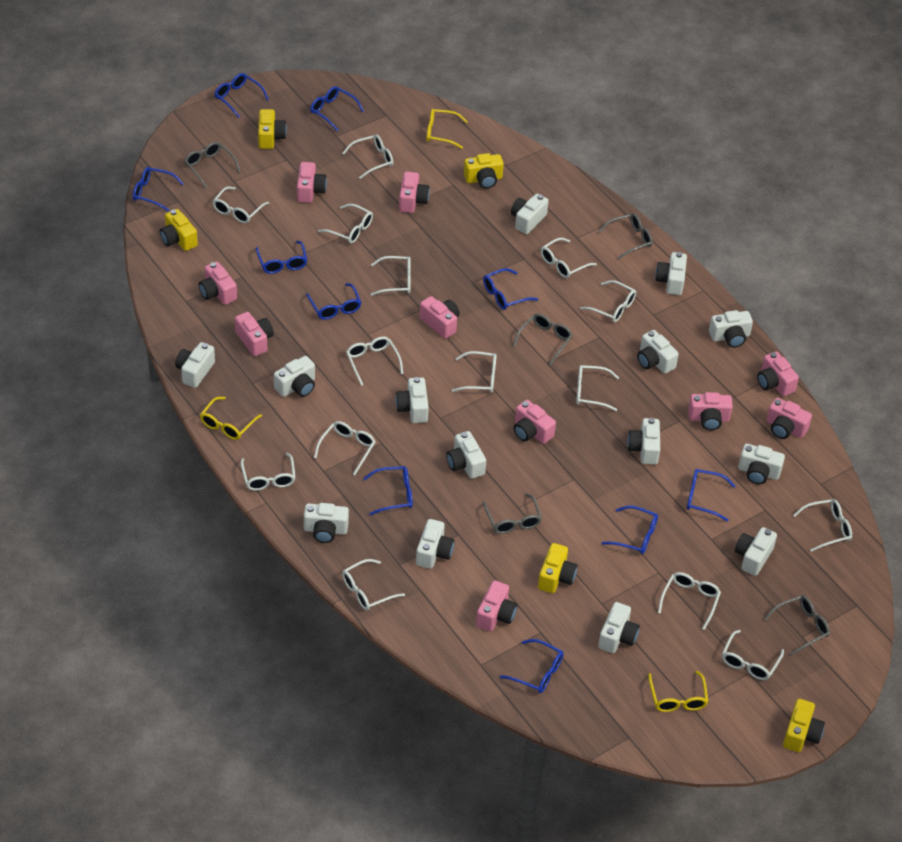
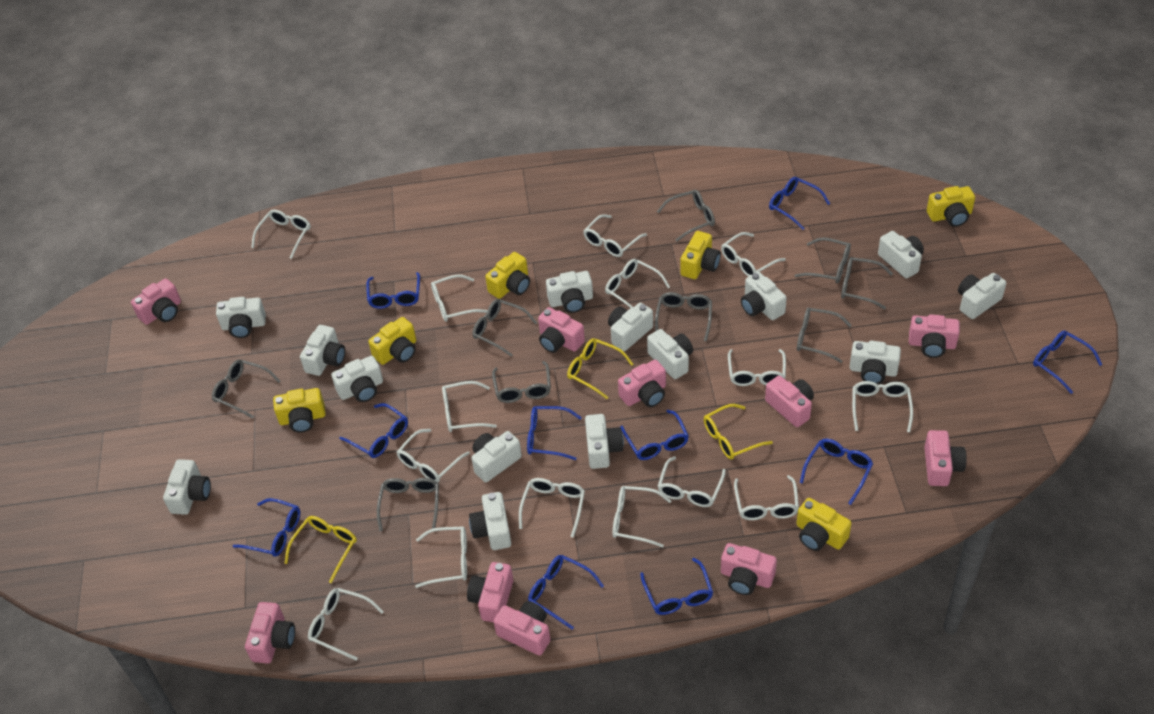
grey glasses: [185,142,241,188] [483,493,542,534] [513,313,573,365] [598,213,653,260] [764,595,830,655] = 5 -> [212,359,280,419] [377,478,439,531] [472,299,537,357] [492,361,551,403] [655,292,712,341] [657,190,715,242] [794,237,851,283] [797,308,852,363] [841,257,893,309] = 9
yellow camera: [160,209,198,251] [258,109,287,149] [464,153,504,189] [538,543,577,593] [783,699,825,752] = 5 -> [273,388,326,433] [368,317,416,365] [485,252,530,299] [680,231,721,279] [796,498,852,551] [927,186,975,227] = 6

